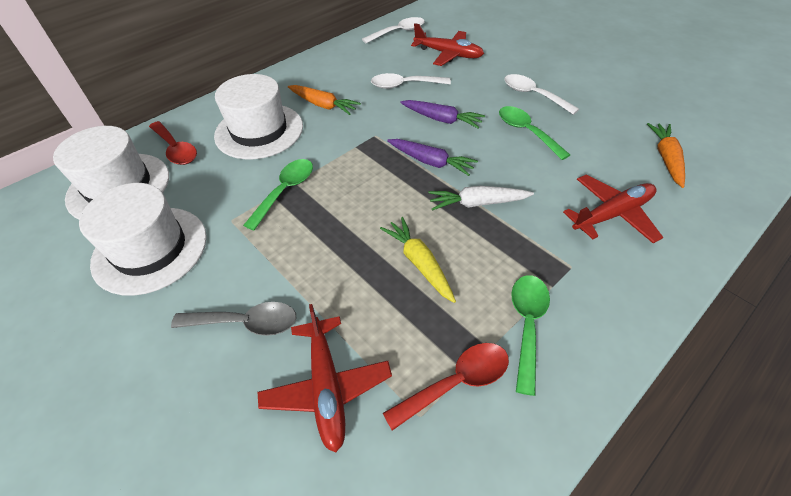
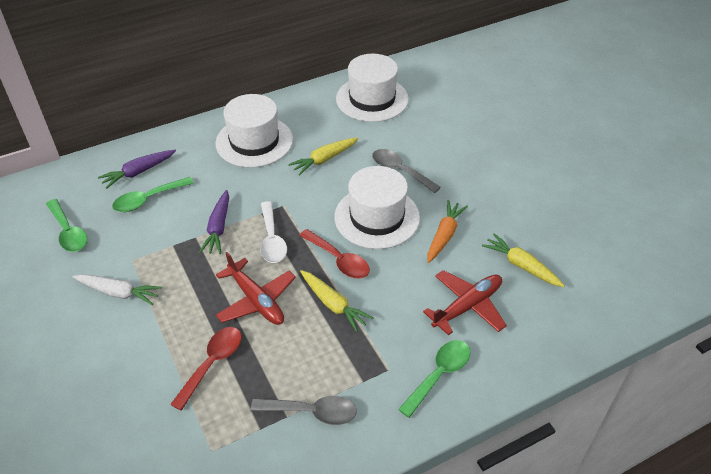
grey spoon: [171,302,296,336] = 1 -> [251,396,357,425] [372,149,441,193] = 2
orange carrot: [288,85,361,115] [647,123,685,188] = 2 -> [428,200,468,263] = 1
red plane: [258,304,392,453] [411,23,484,66] [563,174,663,243] = 3 -> [216,252,296,325] [423,270,507,335] = 2
white spoon: [362,17,425,43] [371,73,451,89] [504,74,579,115] = 3 -> [260,201,287,263] = 1
yellow carrot: [380,217,456,303] = 1 -> [288,137,358,176] [300,270,373,332] [482,233,565,287] = 3

